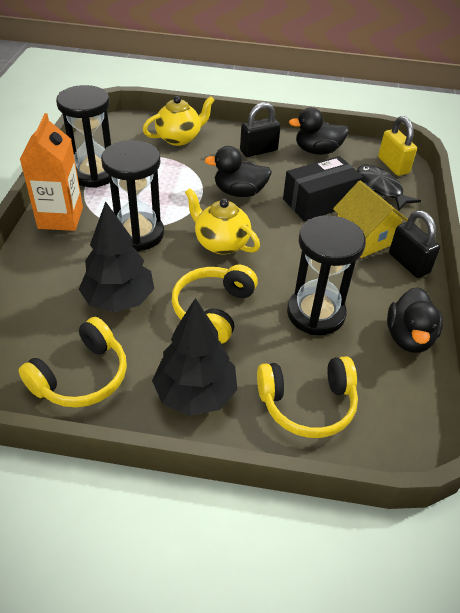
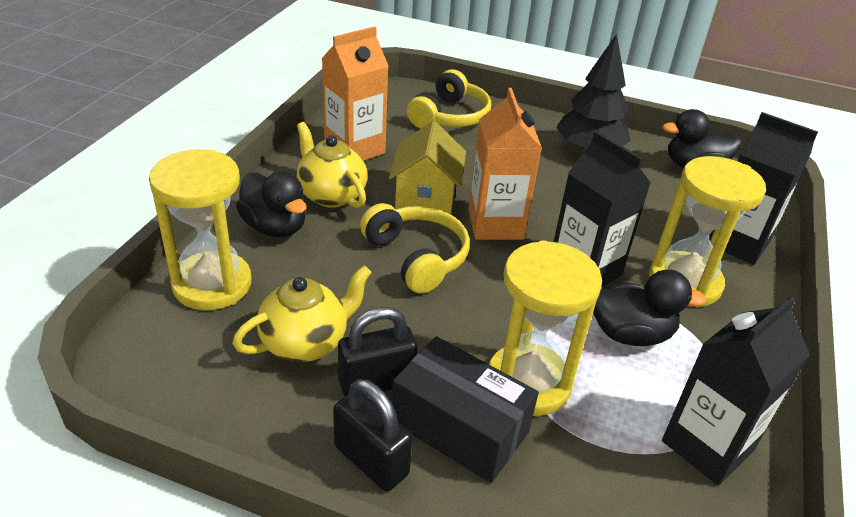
black carton: none = 0 -> [554,131,651,287] [662,296,810,485] [709,112,818,265] = 3
black fish: [357,164,421,211] = 1 -> none = 0
black hourglass: [56,85,111,188] [101,140,164,252] [287,215,366,335] = 3 -> none = 0
black tree: [79,201,154,312] [152,298,237,416] = 2 -> [556,34,631,153] = 1
orange carton: [20,113,83,231] = 1 -> [322,26,389,161] [468,88,542,240] = 2
yellow headphones: [18,317,127,408] [172,265,258,344] [257,356,358,438] = 3 -> [360,203,470,294] [407,69,491,128] = 2
yellow hourglass: none = 0 -> [149,149,251,310] [489,240,602,416] [649,156,766,308] = 3
yellow padlock: [378,116,417,176] = 1 -> none = 0

